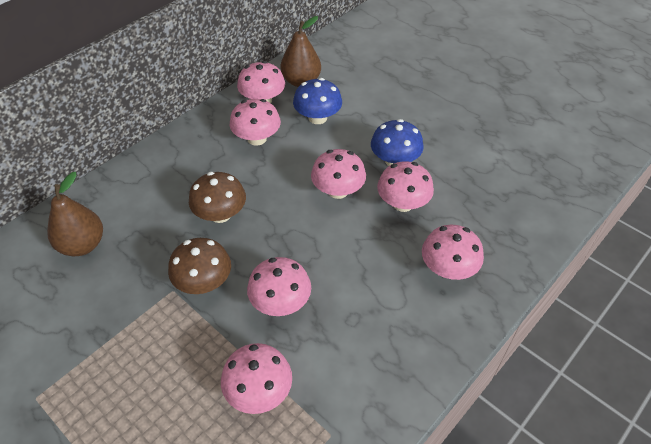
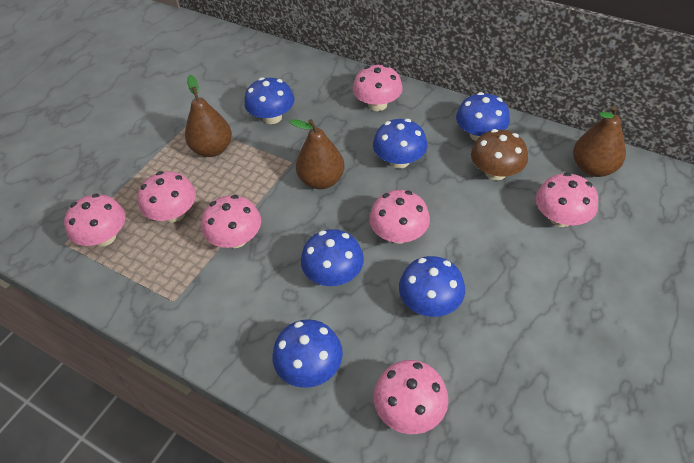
blue mushroom: [293,78,342,124] [371,119,424,166] = 2 -> [244,77,294,124] [272,319,343,388] [301,229,364,286] [373,119,427,168] [399,256,465,317] [456,92,510,141] = 6
brown mushroom: [168,238,231,294] [189,172,246,223] = 2 -> [471,129,528,180] = 1
brown pear: [47,172,103,256] [280,16,321,87] = 2 -> [185,75,232,157] [289,119,345,189] [573,106,626,177] = 3

